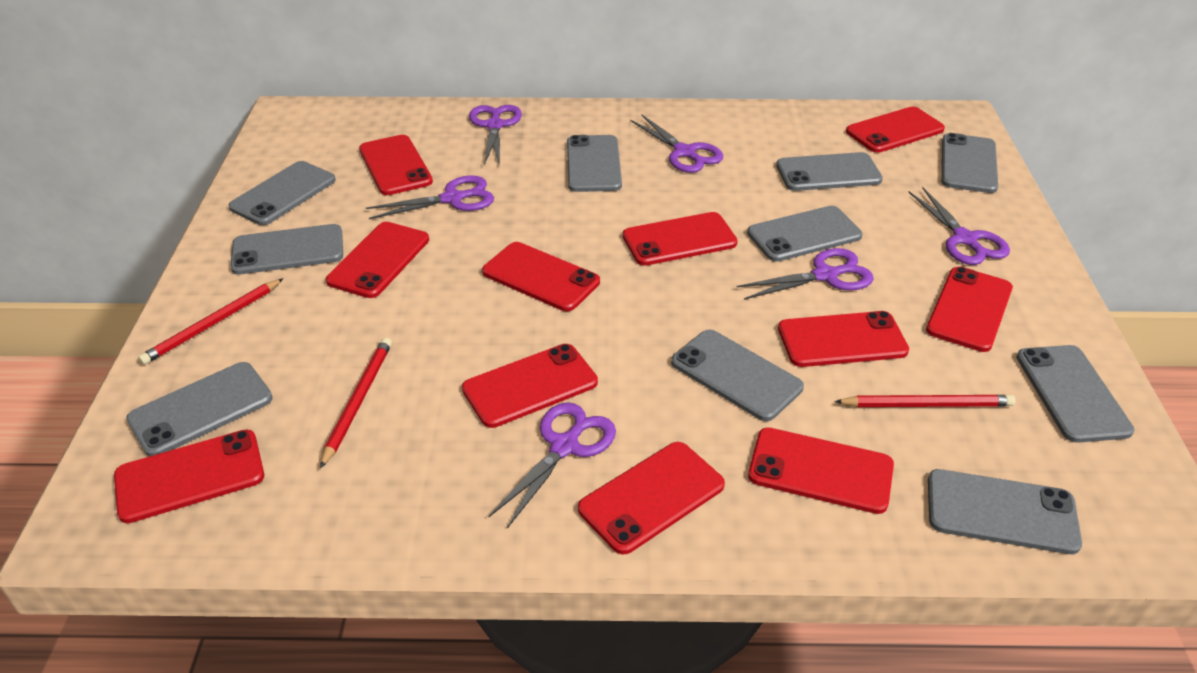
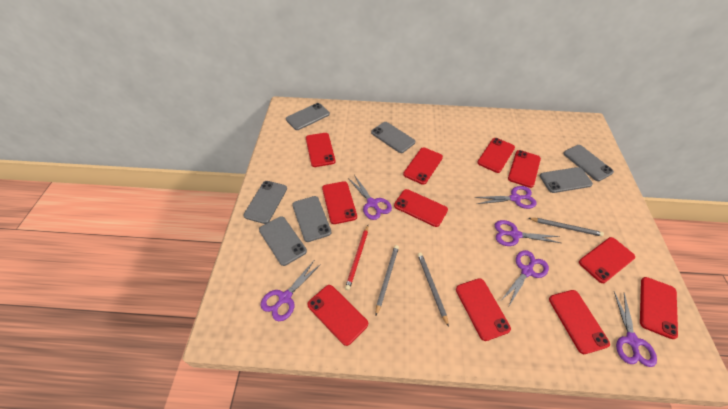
grey pencil: none = 0 -> [375,245,399,315] [418,253,449,327] [528,218,604,236] = 3
grey phone: [126,362,273,456] [229,161,336,225] [230,224,343,275] [567,135,622,192] [671,329,804,421] [747,206,862,262] [776,152,883,191] [928,469,1082,554] [942,133,998,193] [1016,345,1135,443] = 10 -> [243,181,287,224] [259,216,307,266] [286,103,330,130] [292,196,332,242] [371,122,415,153] [540,167,593,193] [563,145,614,181] = 7
red pencil: [138,278,284,365] [320,338,392,469] [834,395,1015,407] = 3 -> [345,225,368,290] = 1

